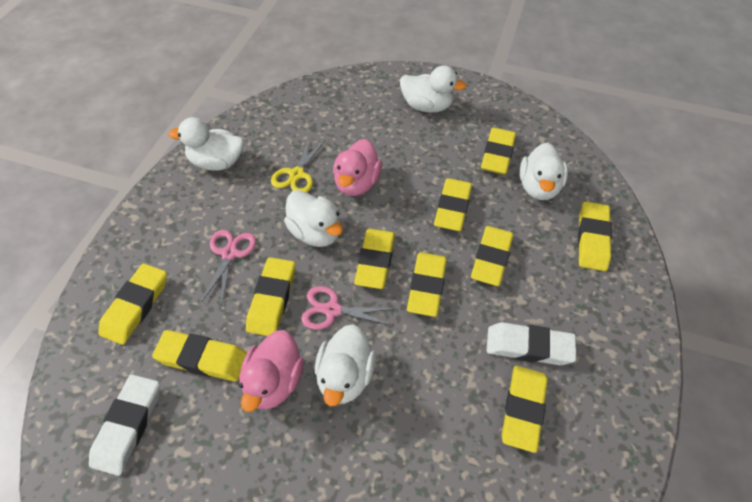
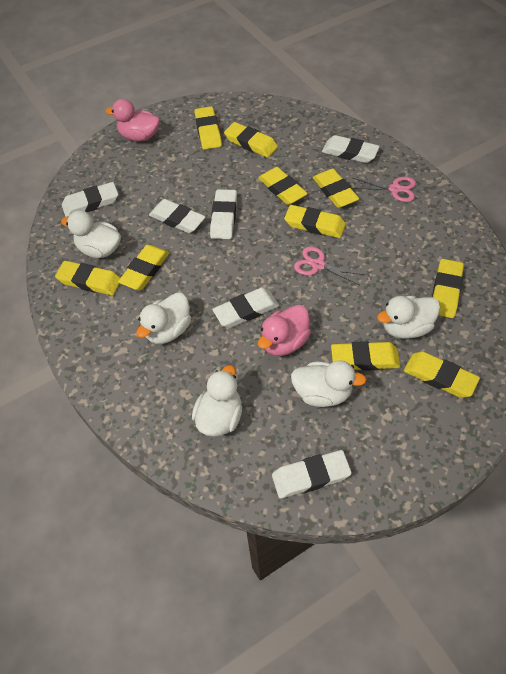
white eraser: [89,375,160,476] [486,322,576,365] = 2 -> [62,182,118,217] [149,199,205,233] [210,189,237,239] [212,288,279,328] [272,450,352,498] [322,135,380,163] = 6
yellow scissors: [271,138,325,193] = 1 -> none = 0

